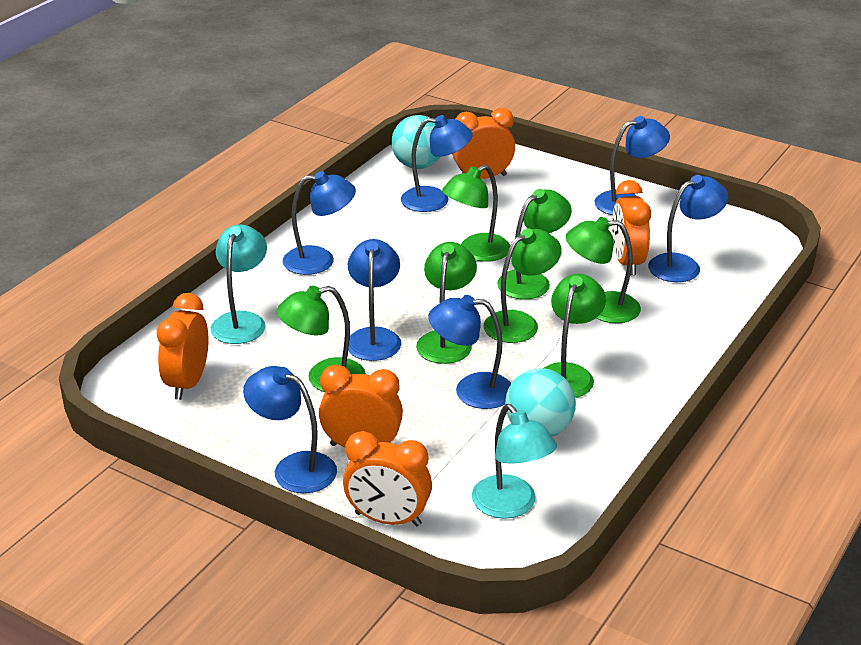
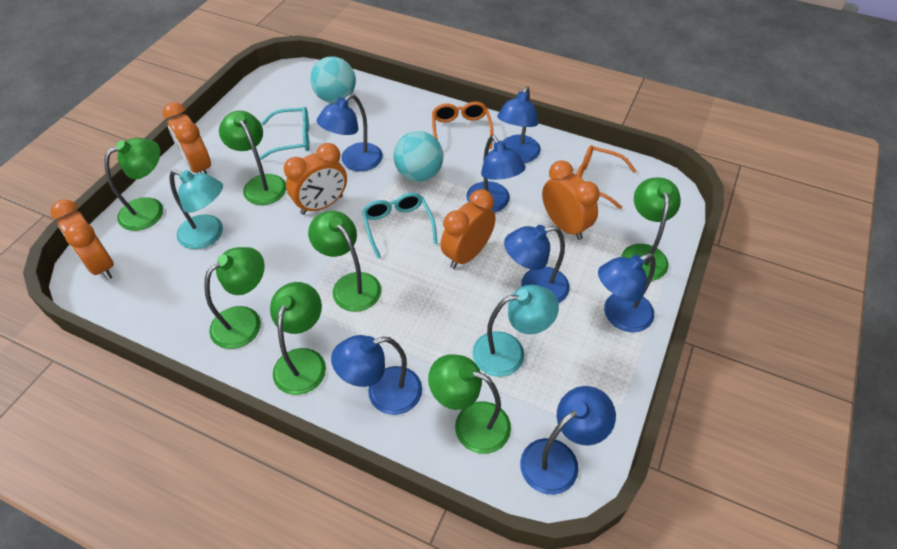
orange glasses: none = 0 -> [432,102,493,149] [576,145,636,209] = 2
turquoise glasses: none = 0 -> [259,107,310,160] [362,193,437,259] = 2

